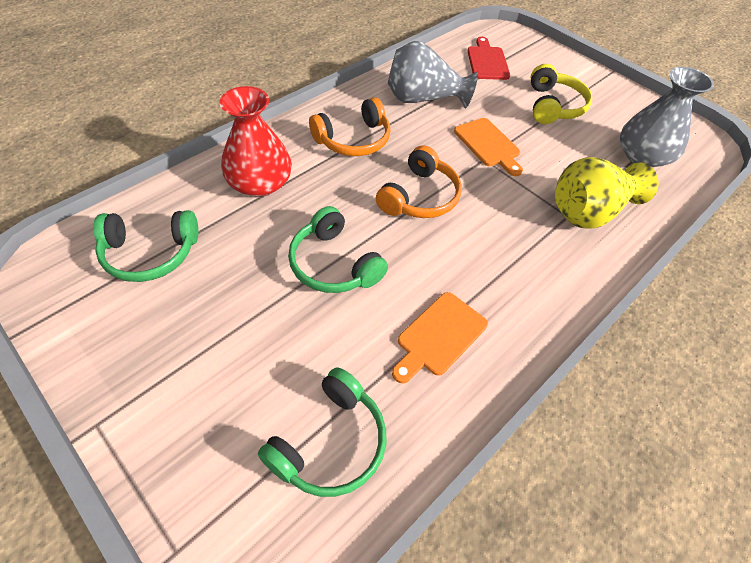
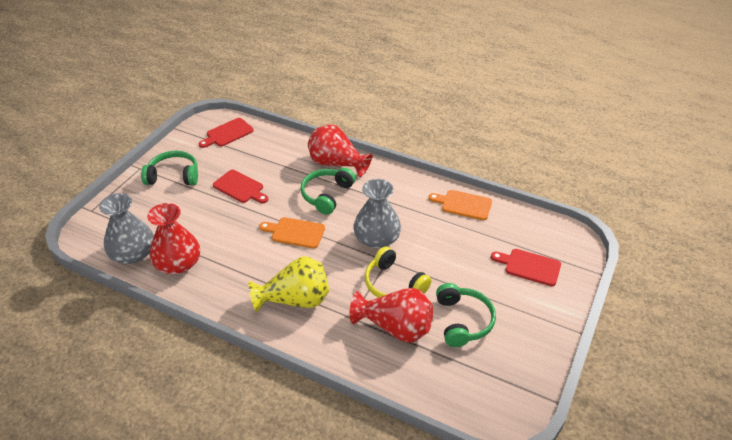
orange headphones: [309,97,391,156] [376,145,462,218] = 2 -> none = 0
red cutting board: [467,37,510,80] = 1 -> [199,118,254,148] [213,170,268,203] [491,249,561,286] = 3
red vase: [219,86,292,197] = 1 -> [147,203,200,274] [308,124,373,177] [350,288,433,343] = 3

